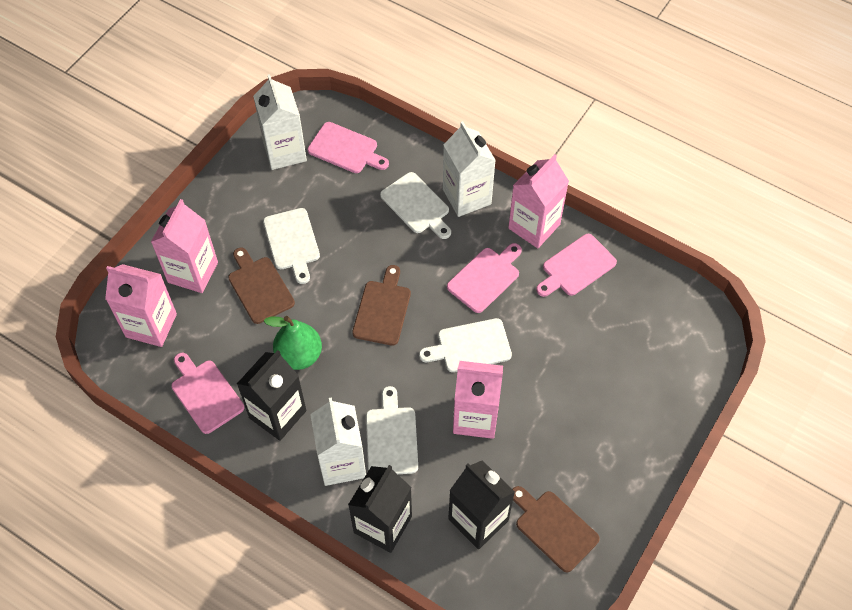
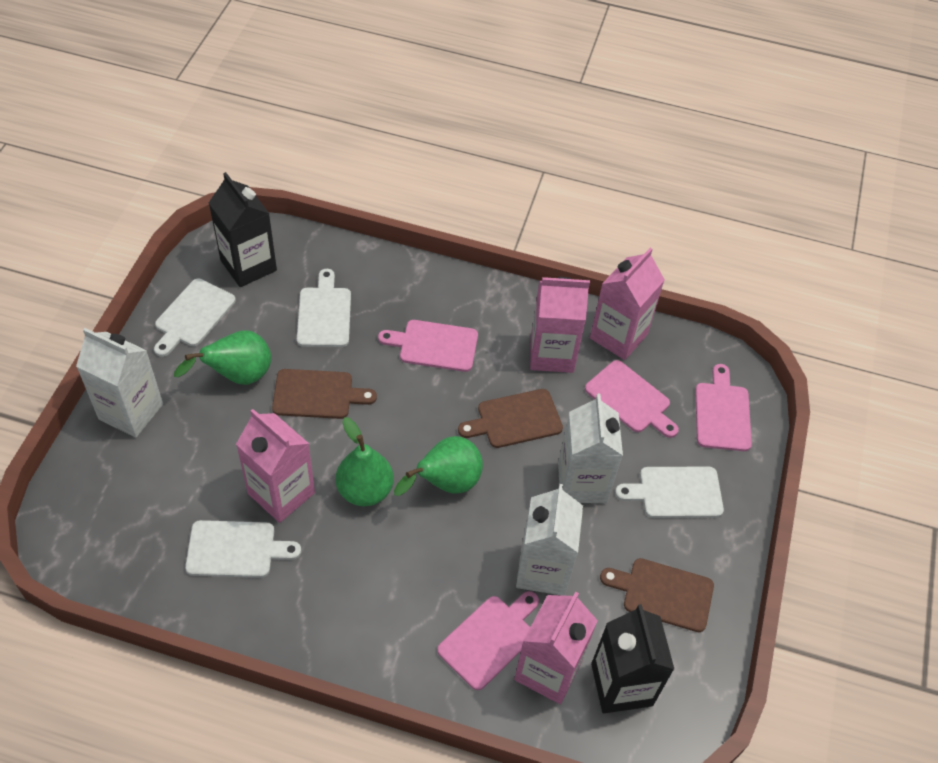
black carton: [237,350,306,441] [348,465,412,553] [448,460,515,549] = 3 -> [209,172,277,287] [591,604,675,713] = 2
green pear: [264,316,322,370] = 1 -> [174,330,271,385] [336,417,394,506] [394,436,483,496] = 3

